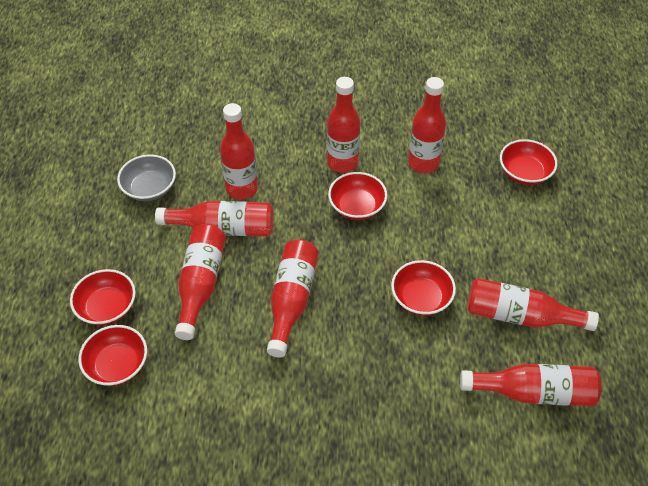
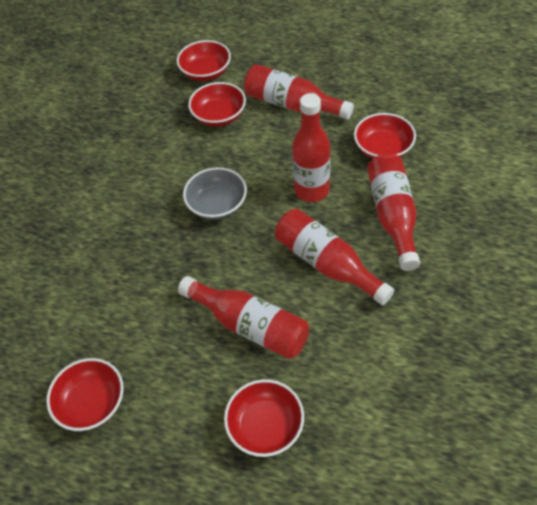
red bottle: [155,201,273,236] [175,224,226,340] [220,103,258,199] [267,239,319,358] [327,77,360,173] [408,77,446,173] [460,364,601,406] [467,278,599,331] = 8 -> [178,276,309,359] [244,64,354,119] [275,209,394,305] [292,93,330,202] [367,153,420,271] = 5

